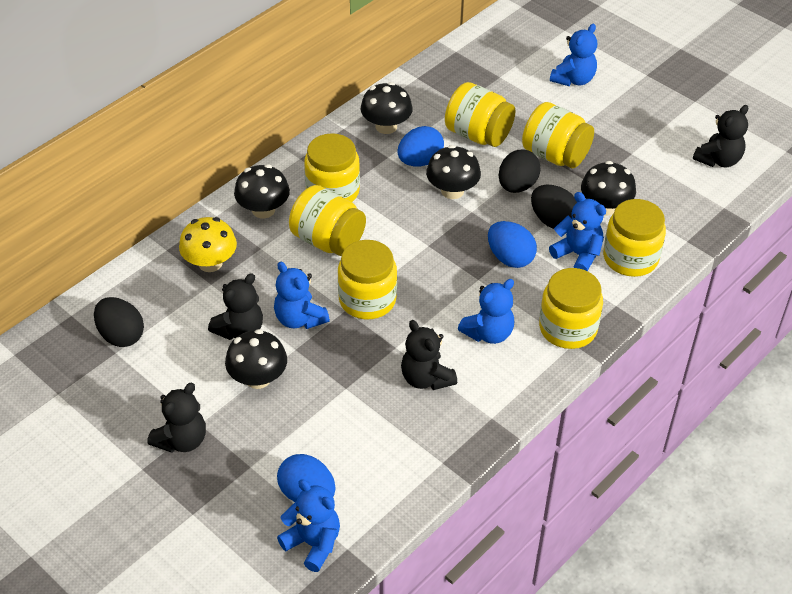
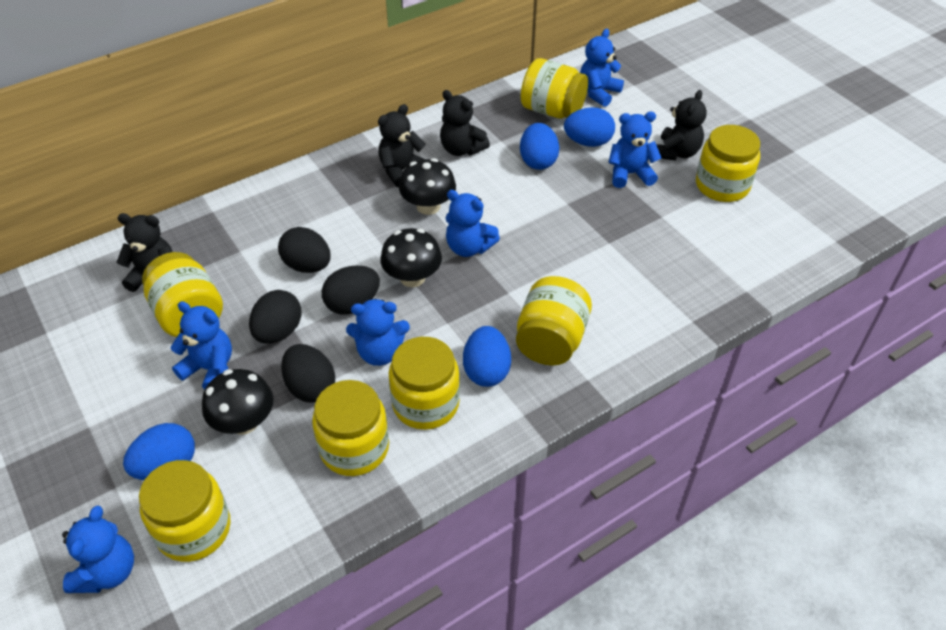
black egg: [94,297,144,347] [499,150,541,193] [531,185,577,229] = 3 -> [249,290,302,344] [278,227,331,273] [281,344,335,403] [322,265,380,315] = 4
black mushroom: [225,329,287,389] [234,164,290,218] [361,82,413,134] [426,145,481,199] [581,161,636,215] = 5 -> [202,369,274,435] [380,228,442,287] [399,158,456,215] = 3
blue egg: [277,454,336,502] [397,126,444,167] [488,221,537,268] = 3 -> [123,423,195,480] [463,326,511,387] [520,123,559,170] [564,107,615,147] = 4
blue teddy bear: [274,261,330,329] [277,479,340,572] [458,279,514,344] [549,192,606,271] [550,23,597,86] = 5 -> [62,506,134,593] [170,301,232,390] [346,299,410,366] [446,190,500,257] [580,29,624,107] [608,112,661,188] = 6
yellow mushroom: [179,217,237,272] = 1 -> none = 0

